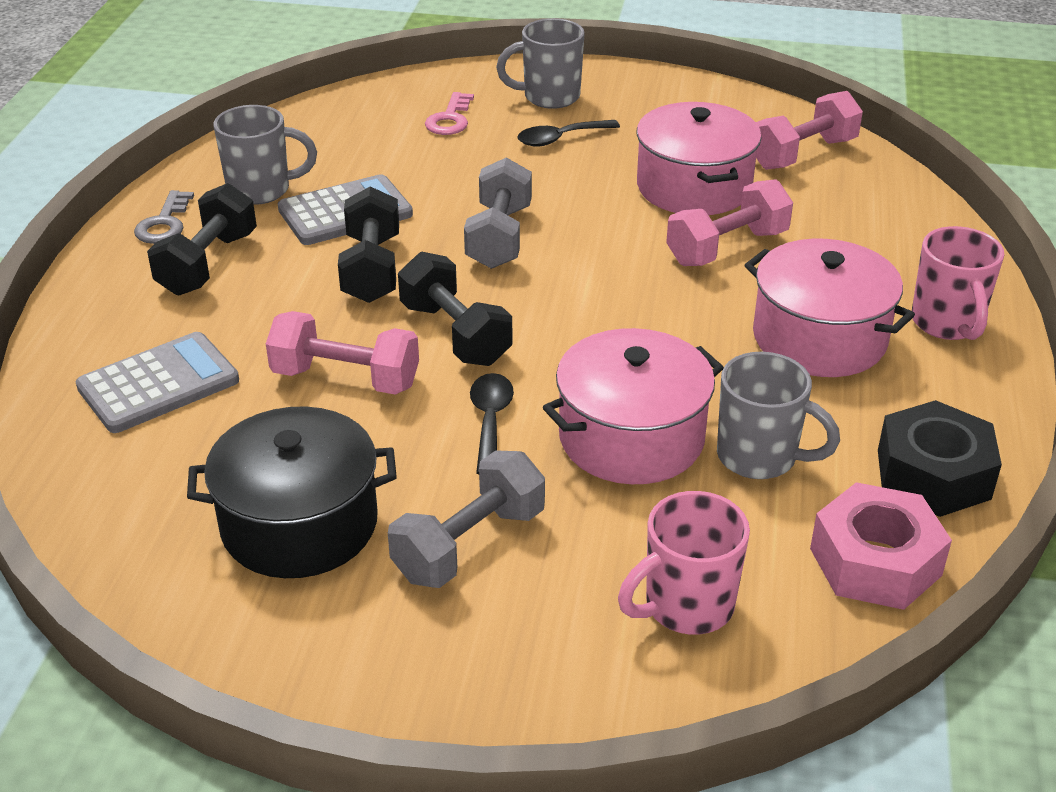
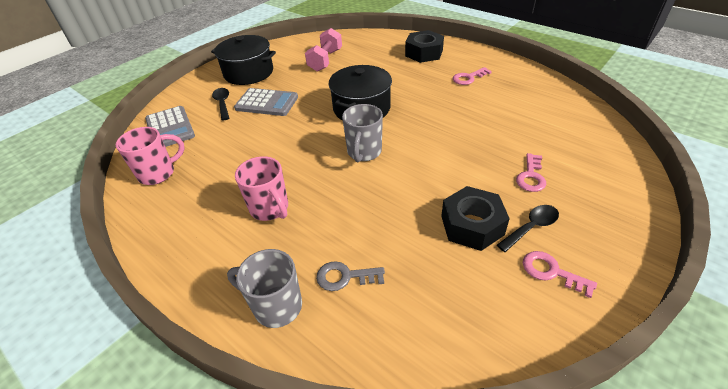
black dumbbell: [147,183,257,295] [338,186,399,303] [398,251,513,366] = 3 -> none = 0
black nut: [878,400,1002,517] = 1 -> [405,30,444,63] [441,186,510,251] = 2
black pot: [187,406,397,578] = 1 -> [211,35,276,85] [329,65,392,121] = 2
grey dumbbell: [388,451,545,588] [464,157,532,269] = 2 -> none = 0
grey mug: [213,105,317,205] [496,18,585,109] [717,352,840,479] = 3 -> [227,249,302,328] [342,104,383,162] = 2
pink dumbbell: [266,311,419,395] [666,179,793,266] [756,91,863,170] = 3 -> [305,28,342,72] = 1
pink key: [425,92,474,135] = 1 -> [453,67,492,85] [516,153,546,192] [523,251,597,298] = 3
pink nut: [810,482,952,610] = 1 -> none = 0
pink pot: [543,328,724,484] [637,102,762,215] [744,239,915,377] = 3 -> none = 0

